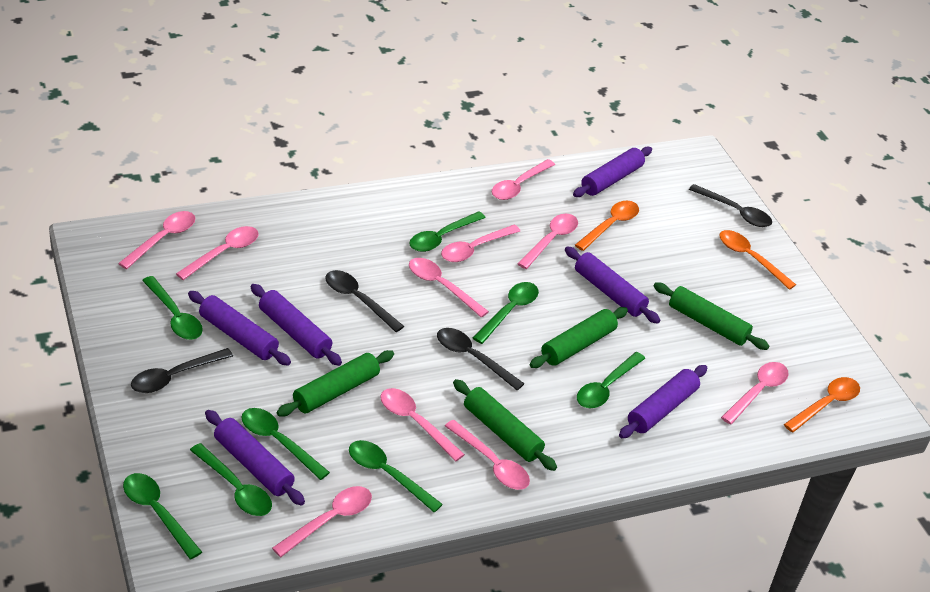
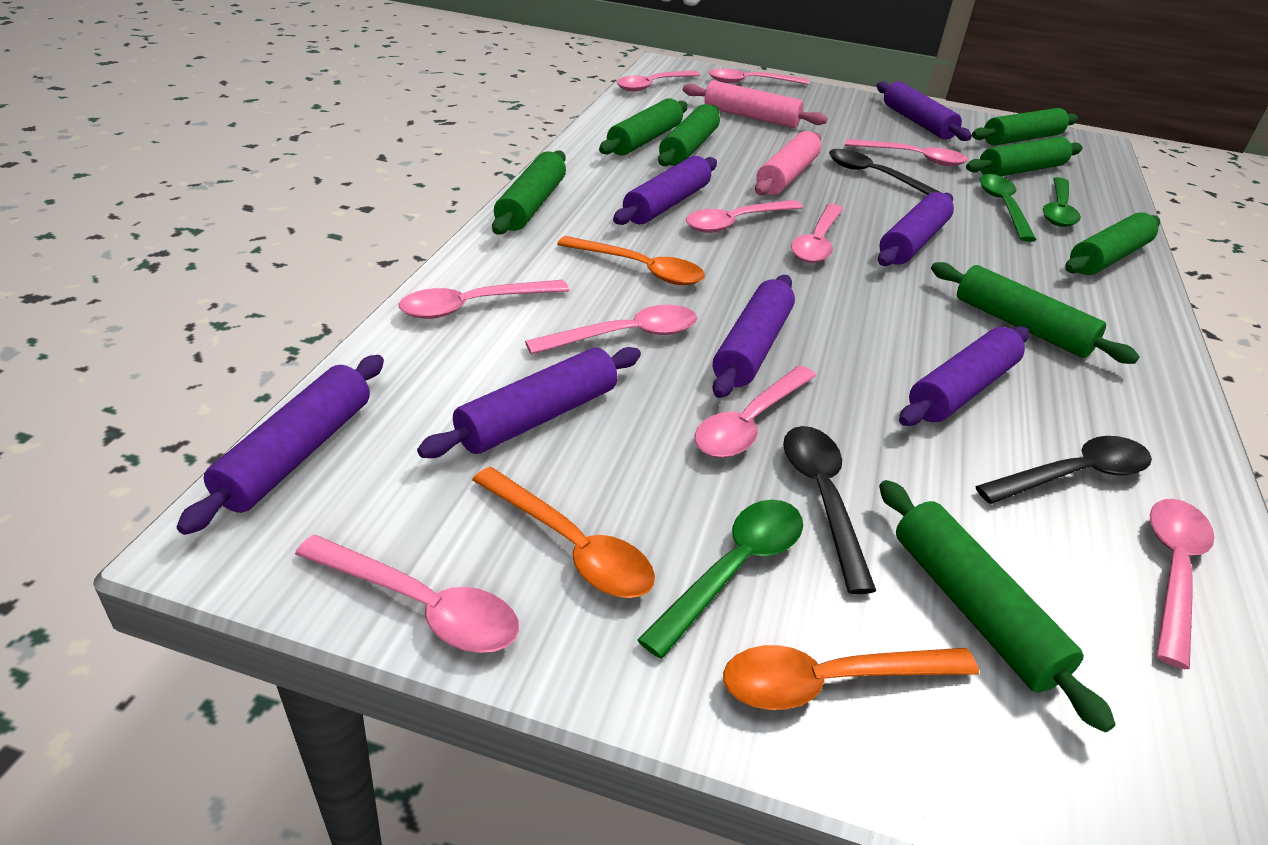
black spoon: [131,348,233,393] [325,270,404,332] [437,328,525,390] [689,184,772,227] = 4 -> [783,426,876,594] [829,149,942,195] [975,436,1152,504] = 3
green rolling pin: [277,350,394,416] [453,379,557,471] [530,307,628,368] [653,282,769,350] = 4 -> [492,151,566,235] [599,98,688,156] [658,104,720,166] [879,480,1116,732] [931,262,1140,364] [966,137,1083,176] [972,108,1078,145] [1065,212,1160,275] = 8
green spoon: [123,473,202,559] [142,276,203,340] [190,443,272,516] [241,408,330,480] [349,440,443,512] [409,211,486,252] [473,282,539,344] [577,352,645,408] = 8 -> [637,500,803,658] [979,174,1037,242] [1043,177,1081,227] = 3
pink rolling pin: none = 0 -> [683,80,827,128] [755,131,821,195] = 2
purple rolling pin: [188,291,291,366] [205,410,305,505] [251,284,342,366] [565,246,660,324] [573,147,652,197] [619,365,707,438] = 6 -> [177,355,384,535] [417,347,641,458] [613,156,717,225] [712,275,795,398] [877,81,972,141] [878,192,954,266] [899,326,1029,426] = 7

